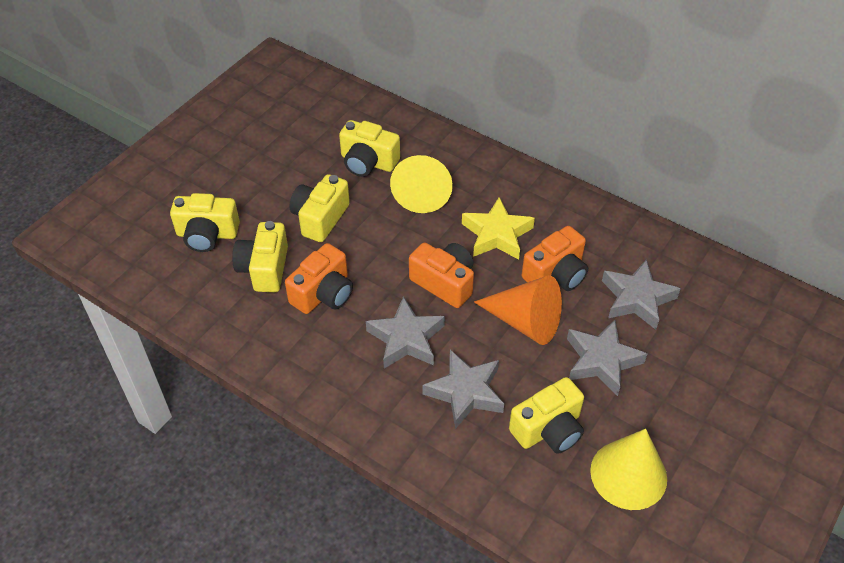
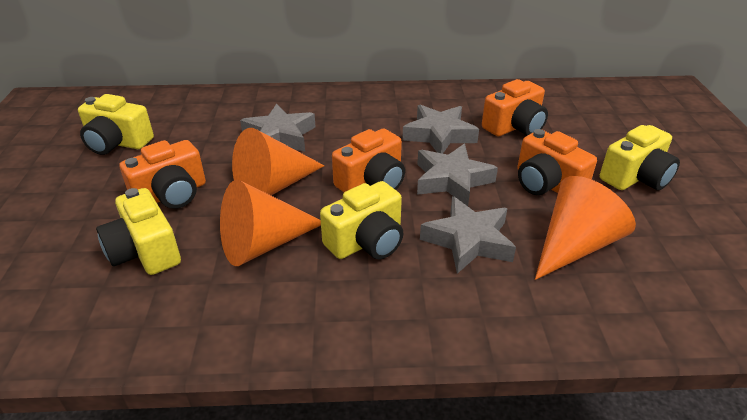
orange camera: [285,243,353,314] [409,243,474,308] [522,226,588,291] = 3 -> [120,140,206,209] [332,128,405,192] [482,79,548,136] [517,129,597,195] = 4
orange cone: [474,275,562,345] = 1 -> [220,180,321,266] [232,128,325,195] [535,176,636,280] = 3
yellow camera: [170,193,240,252] [232,221,288,292] [290,174,350,242] [339,120,400,177] [509,377,584,454] = 5 -> [78,94,154,155] [96,188,181,275] [320,181,403,259] [600,125,680,190] = 4
yellow cone: [390,155,453,213] [590,429,667,510] = 2 -> none = 0
yellow star: [462,197,535,260] = 1 -> none = 0

